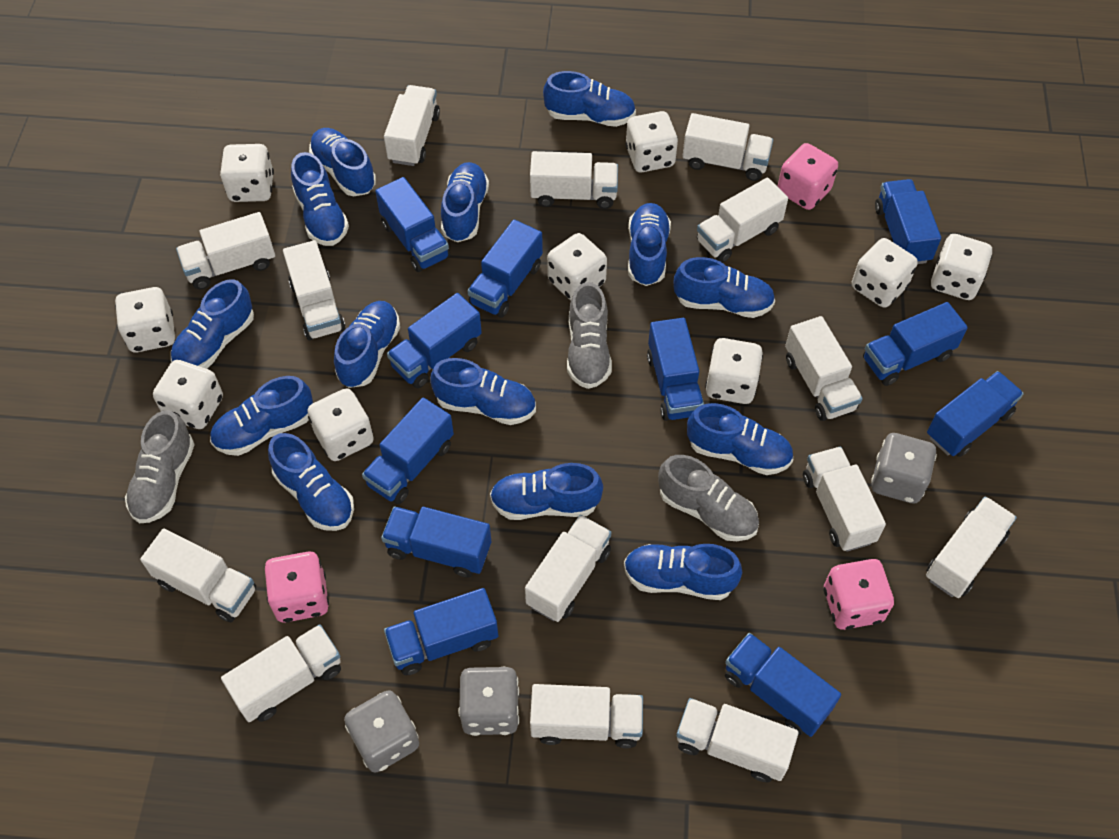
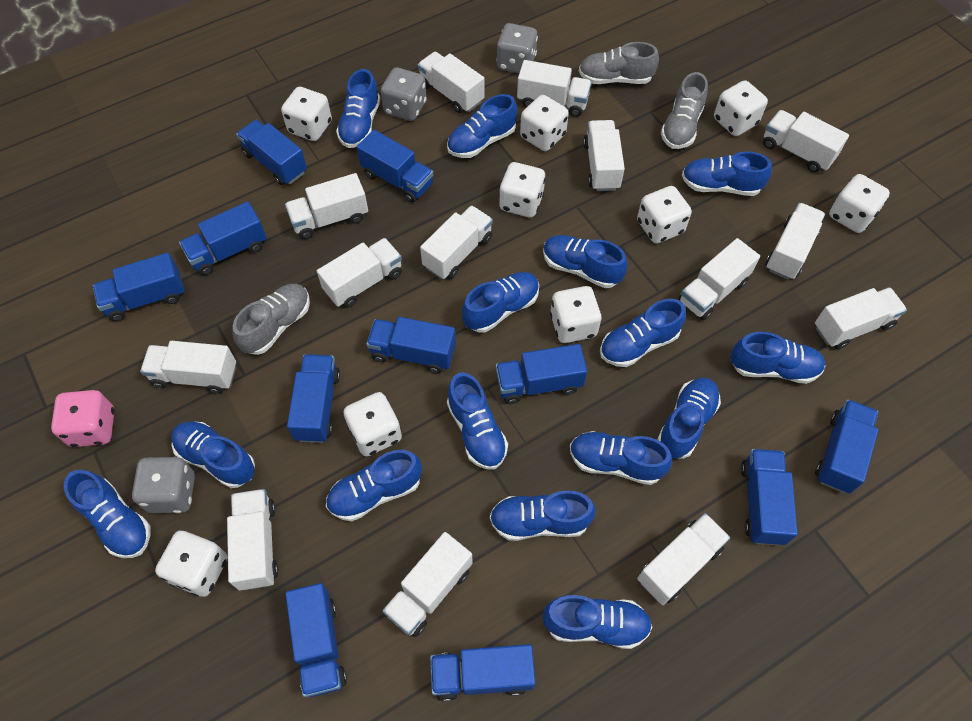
blue shoe: [171,279,254,369] [210,376,313,456] [268,433,354,531] [291,152,349,246] [309,128,376,196] [334,301,400,388] [430,358,536,425] [441,162,489,242] [490,463,603,520] [543,71,636,127] [624,544,742,600] [628,203,671,286] [674,257,775,318] [687,403,793,475] = 14 -> [64,470,151,558] [171,421,255,488] [326,450,422,521] [336,69,380,148] [447,94,517,158] [447,372,508,470] [462,272,539,333] [490,490,596,541] [542,595,652,649] [543,235,628,288] [570,431,672,485] [600,299,686,367] [657,377,721,459] [682,152,772,196] [730,332,825,384] = 15
pink dice: [265,551,329,623] [777,143,838,210] [824,559,894,630] = 3 -> [51,390,114,447] = 1

